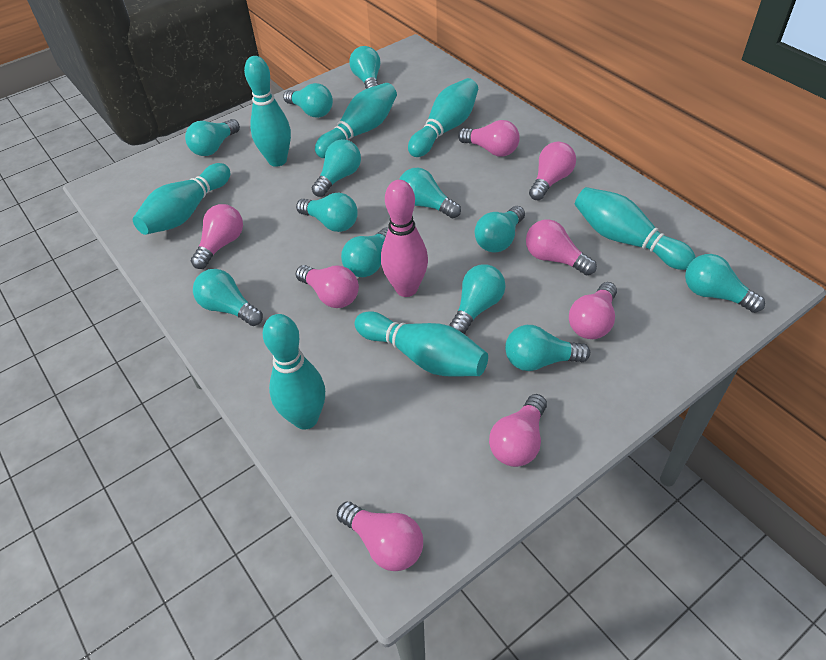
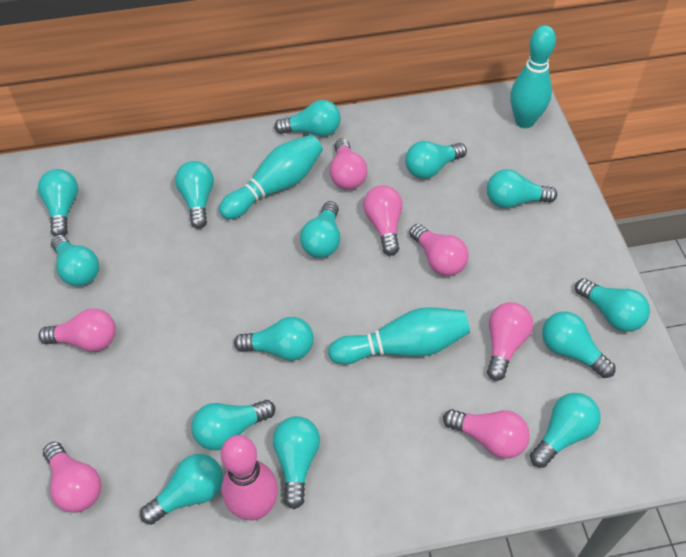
pink light bulb: [191,204,243,269] [296,265,359,308] [337,502,423,571] [458,120,520,157] [489,394,547,467] [526,219,597,275] [529,142,576,200] [569,282,617,339] = 8 -> [38,308,116,352] [43,442,101,513] [330,138,368,190] [363,185,403,256] [409,224,469,276] [443,409,530,459] [487,302,533,381] = 7
turquoise bowling pin: [133,163,230,235] [244,56,291,167] [263,314,325,429] [315,83,397,158] [355,311,488,377] [408,78,478,157] [575,187,696,270] = 7 -> [219,135,323,220] [328,307,470,365] [510,25,556,128] = 3
turquoise light bulb: [185,119,240,156] [193,269,263,326] [283,83,333,118] [296,193,358,232] [312,139,361,197] [341,227,389,277] [349,46,380,89] [399,168,461,218] [450,264,506,334] [475,206,525,253] [505,325,590,371] [685,254,765,313] = 12 -> [38,169,78,236] [51,235,99,286] [140,454,223,525] [175,161,214,229] [191,400,275,450] [234,317,314,361] [273,416,320,509] [274,100,341,136] [300,201,340,258] [405,141,467,179] [487,169,557,208] [530,393,601,468] [542,311,616,378] [575,278,650,332] = 14

